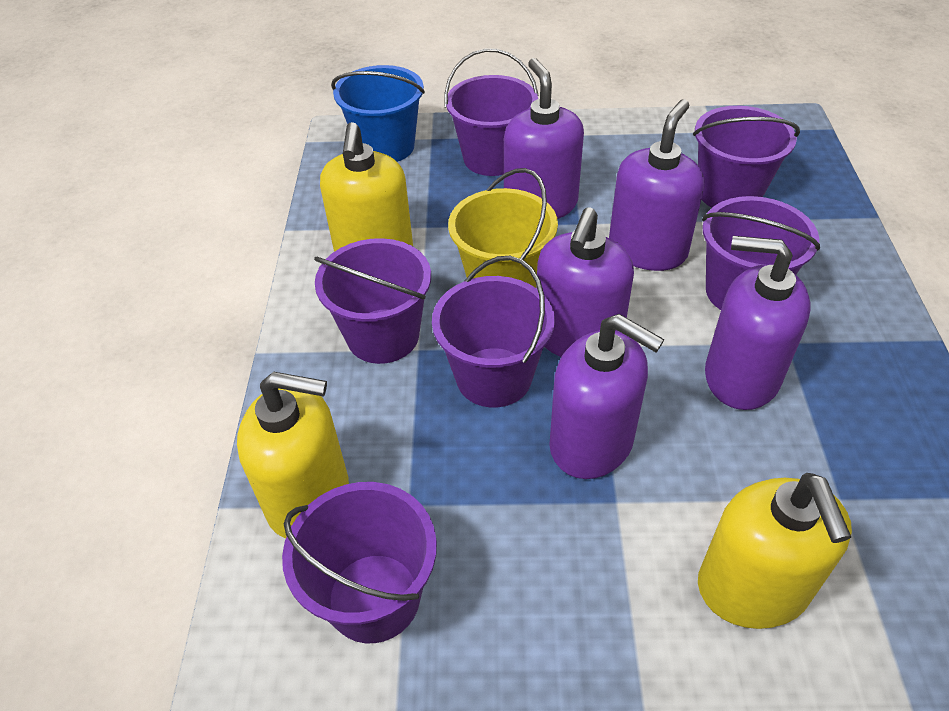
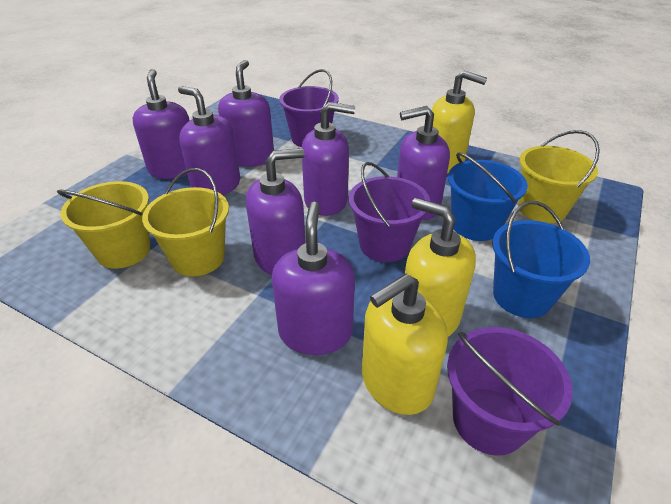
blue bucket: [331,65,425,162] = 1 -> [448,152,528,241] [492,201,590,318] = 2
purple bucket: [282,482,437,643] [314,238,431,364] [432,256,555,407] [444,48,539,176] [693,106,800,208] [702,196,820,310] = 6 -> [279,69,339,147] [349,162,430,262] [447,327,573,456] = 3
purple soap dispenser: [504,58,584,219] [536,207,634,357] [549,314,664,479] [609,99,704,271] [705,236,810,410] = 5 -> [133,69,190,179] [178,86,240,195] [218,60,274,167] [246,148,306,275] [272,202,355,355] [302,102,355,216] [397,106,450,220] = 7
yellow bucket: [448,168,558,288] = 1 -> [57,181,150,269] [142,168,229,276] [518,130,600,223] = 3

